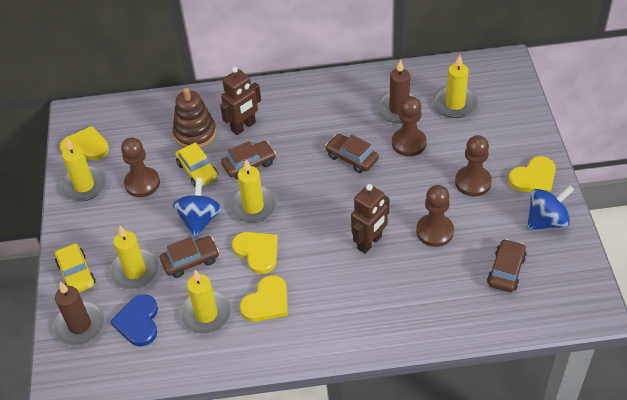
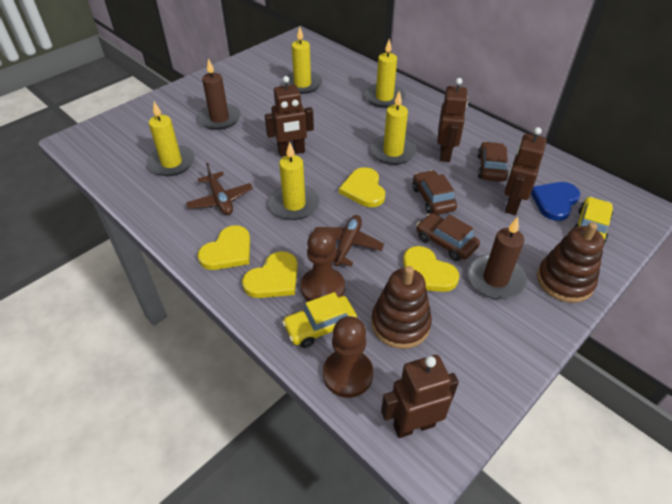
blue spinning top: [173,178,222,238] [527,185,574,230] = 2 -> none = 0
brown car: [160,236,219,278] [221,141,276,179] [325,134,379,173] [487,239,527,292] = 4 -> [413,170,457,215] [416,213,480,261] [477,142,509,182] = 3
brown pawn: [121,137,160,197] [392,96,427,157] [416,185,454,247] [455,135,492,197] = 4 -> [301,229,345,302] [323,316,373,398] = 2
brown plane: none = 0 -> [186,163,253,215] [314,215,385,266] = 2
brown robot: [220,67,261,135] [351,184,389,254] = 2 -> [265,76,314,157] [381,355,459,438] [437,78,468,162] [505,127,547,215] = 4
brown stacking toy: [173,88,216,148] = 1 -> [371,266,432,349] [537,222,604,303] = 2

